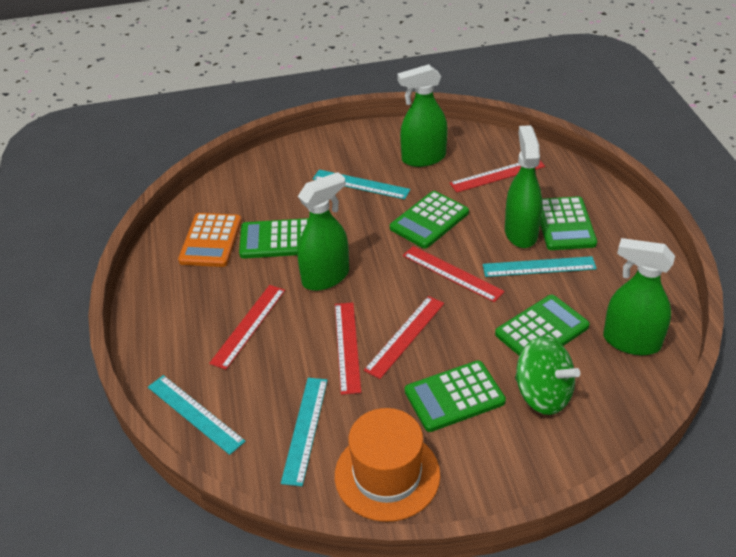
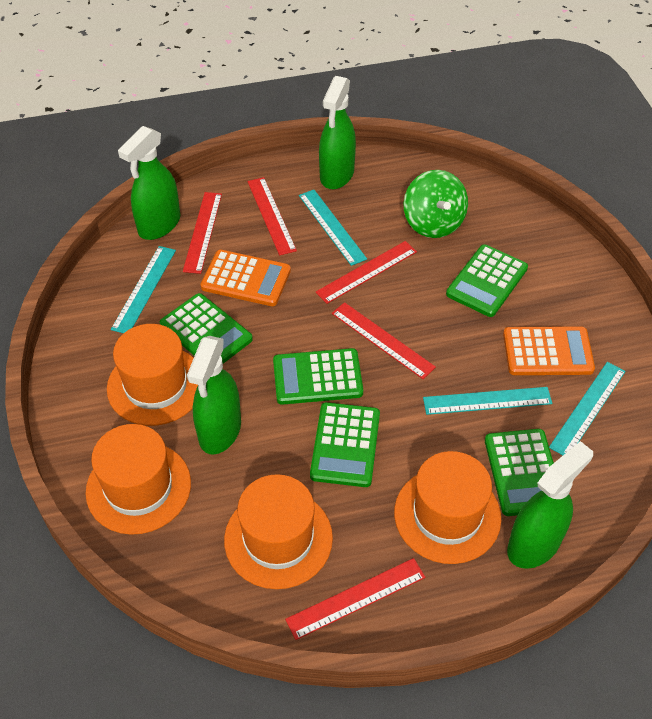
orange calculator: [178,213,242,267] = 1 -> [200,250,291,306] [503,326,595,375] = 2
orange hat: [335,408,440,522] = 1 -> [85,424,191,535] [107,324,198,426] [224,474,333,589] [394,451,501,564] = 4

